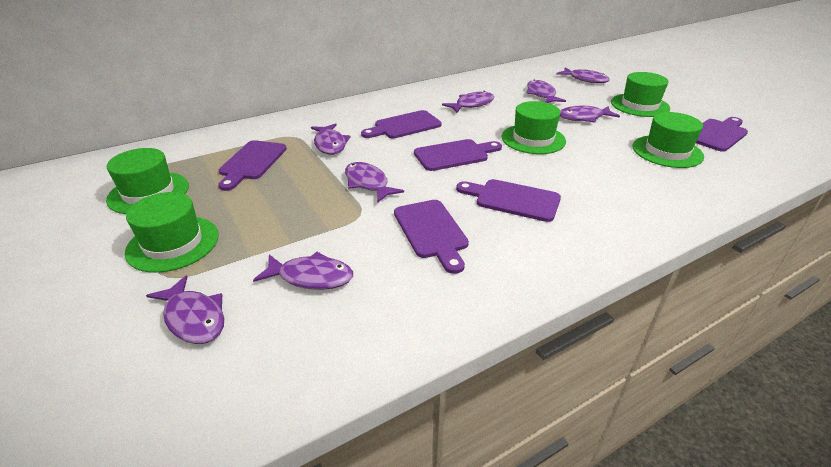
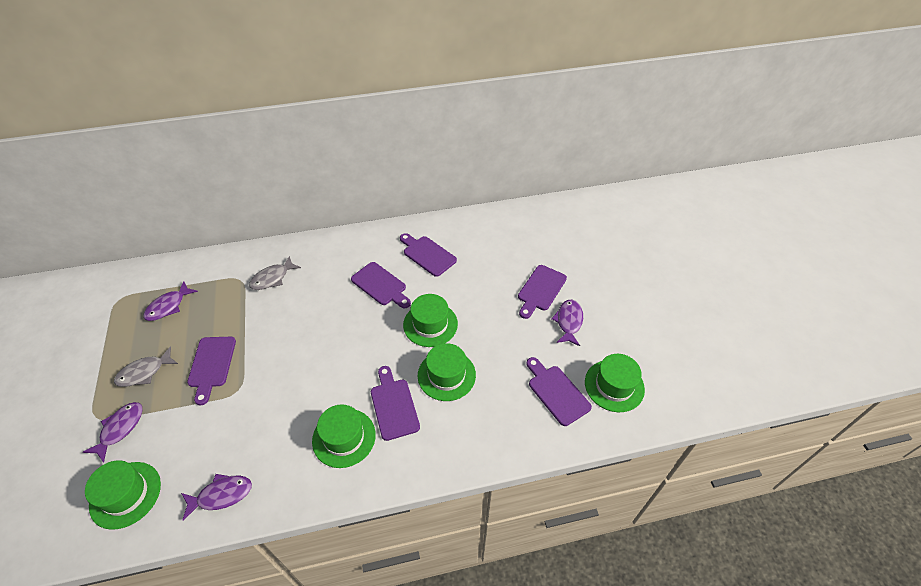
grey fish: none = 0 -> [114,347,178,387] [249,256,301,290] = 2
purple fish: [146,275,224,344] [253,252,353,290] [311,123,350,154] [345,162,404,203] [442,91,494,113] [526,80,566,103] [556,67,610,83] [560,106,620,123] = 8 -> [83,402,143,463] [143,281,198,321] [181,474,252,521] [551,300,583,346] = 4

